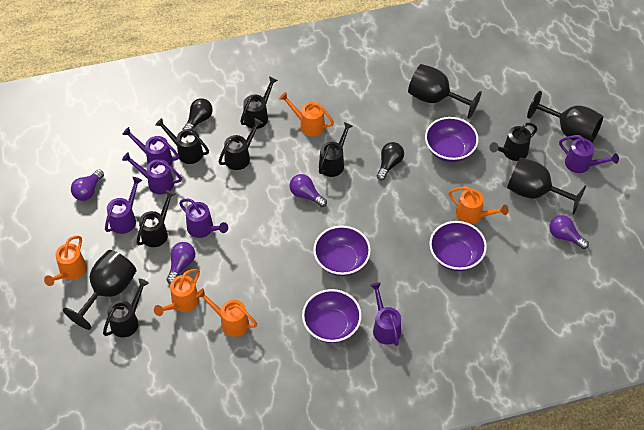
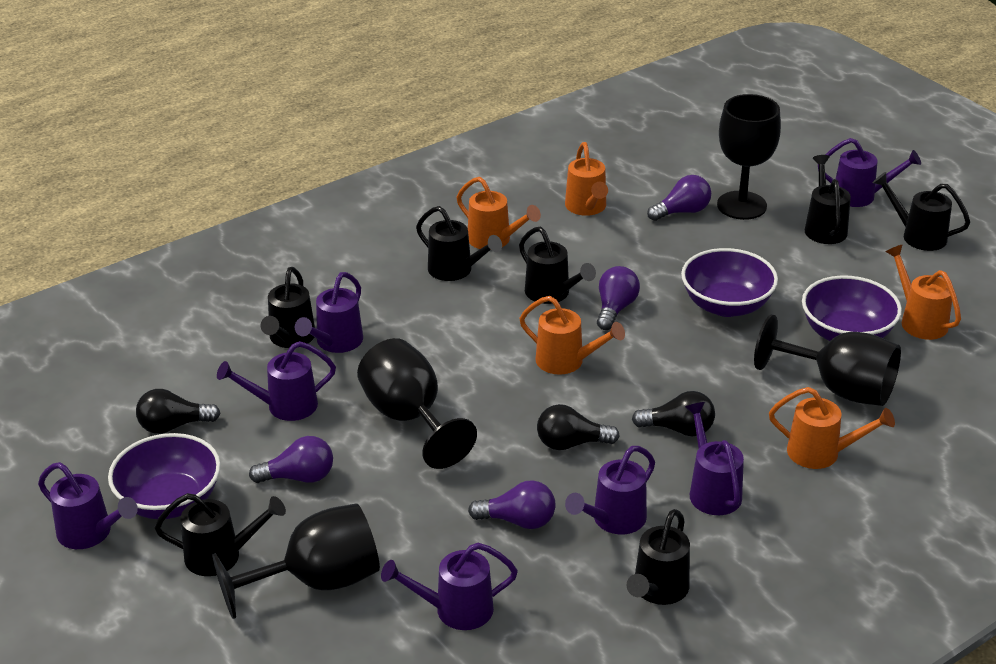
black light bulb: [182,98,213,130] [376,142,404,181] = 2 -> [136,389,220,434] [537,404,619,450] [632,391,715,436] = 3
purple bowl: [302,289,362,343] [313,226,371,276] [425,117,478,162] [429,221,487,271] = 4 -> [108,433,221,519] [681,248,778,317] [802,275,902,341] = 3
purple watering can: [105,177,143,234] [122,127,179,166] [122,152,182,195] [179,198,228,238] [370,282,401,346] [559,135,619,173] = 6 -> [38,462,138,549] [217,341,336,421] [295,272,363,353] [381,543,518,630] [565,446,655,535] [685,402,744,515] [818,138,921,207] = 7

